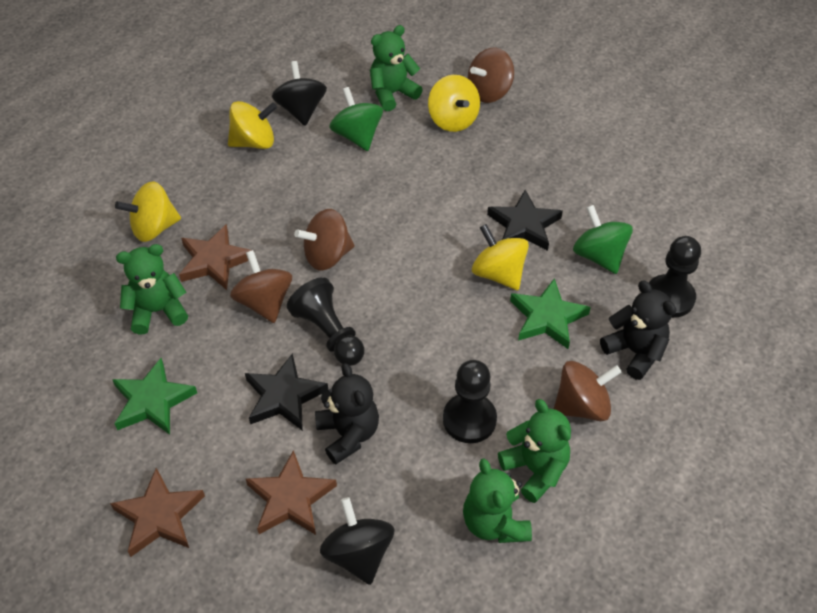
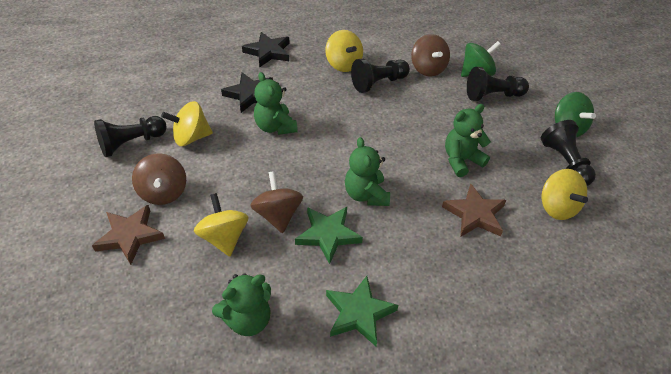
black pawn: [287,277,365,366] [443,360,497,443] [649,236,701,318] = 3 -> [94,116,167,157] [351,58,410,93] [467,67,529,101] [541,120,596,186] = 4
black spinning top: [272,61,327,126] [320,497,395,585] = 2 -> none = 0
black teddy bear: [315,363,379,464] [600,280,676,380] = 2 -> none = 0
brown spinning top: [230,250,292,323] [294,209,354,271] [468,47,514,103] [554,361,622,421] = 4 -> [132,153,186,205] [250,171,303,233] [411,34,450,77] = 3
brown star: [110,468,205,557] [179,224,252,290] [246,450,337,535] = 3 -> [92,205,165,265] [442,183,506,237] = 2

